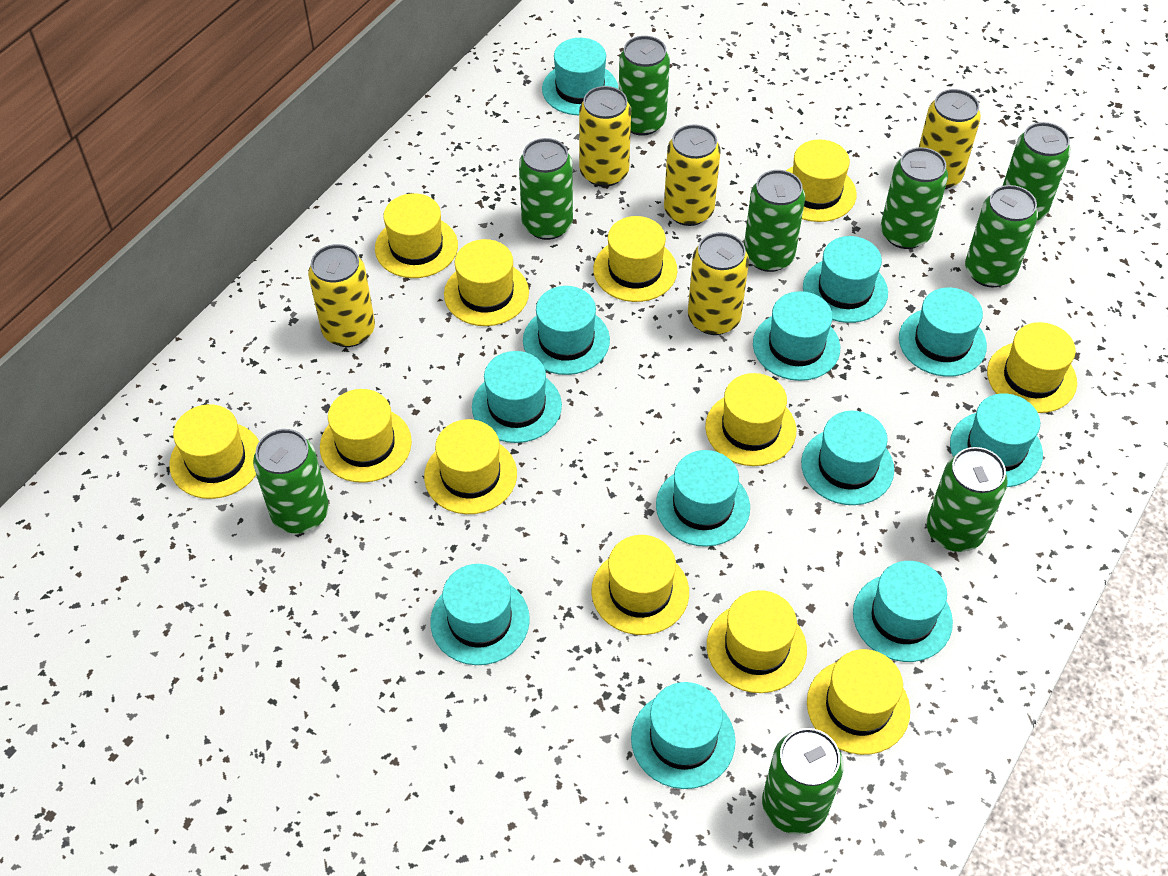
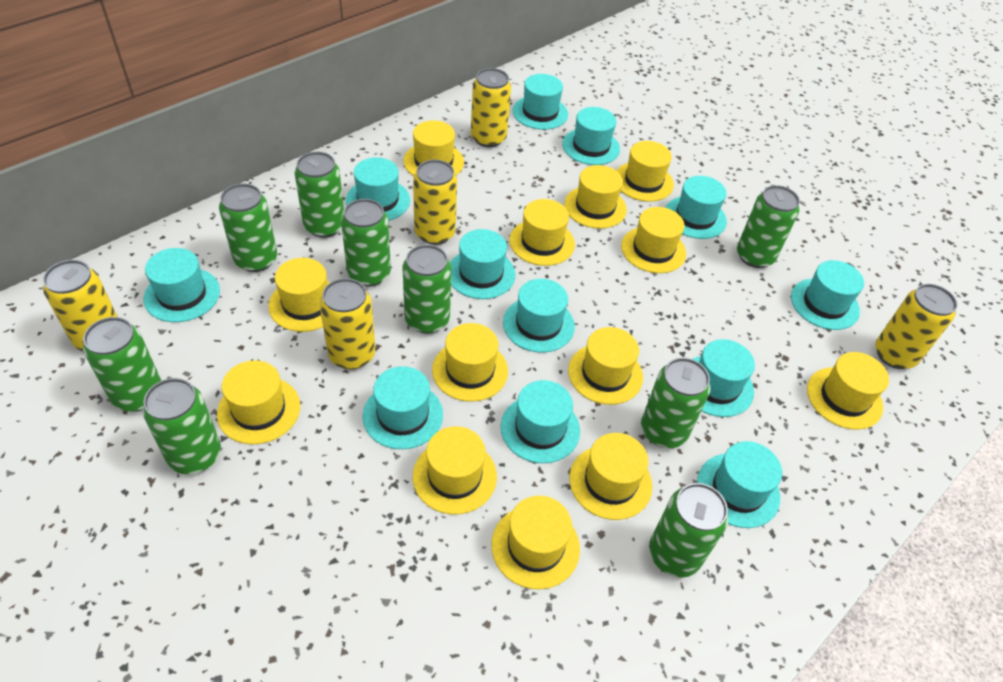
yellow hat: [170,404,259,499] [320,389,412,483] [375,193,458,278] [424,419,517,514] [444,239,529,326] [592,535,689,635] [593,216,677,302] [705,373,796,466] [707,590,807,693] [786,139,857,222] [807,649,910,755] [987,322,1077,413] = 12 -> [217,360,300,444] [268,258,330,332] [403,120,464,176] [413,426,497,514] [432,323,508,402] [491,496,580,589] [509,199,575,266] [564,165,627,229] [568,327,643,405] [569,433,652,520] [616,141,674,202] [621,207,686,273] [807,352,889,430] = 13

